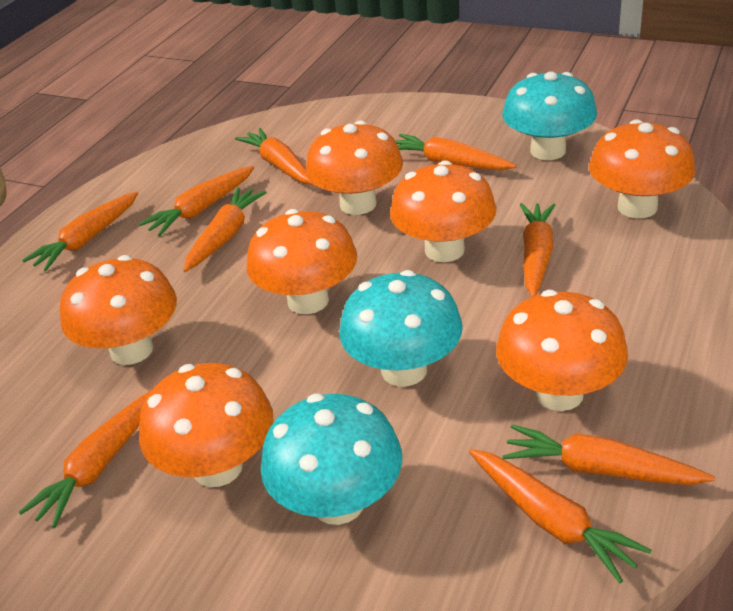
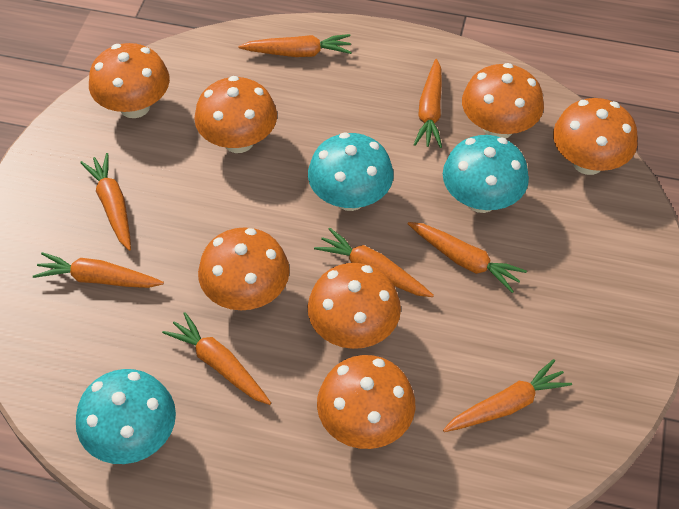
orange carrot: [19,390,152,528] [22,192,138,271] [139,166,254,236] [183,187,267,272] [235,128,314,185] [395,134,517,170] [469,449,652,583] [503,425,715,485] [520,203,555,297] = 9 -> [33,252,164,288] [80,153,131,251] [162,312,271,405] [238,34,352,57] [314,228,434,297] [408,222,527,293] [413,59,442,148] [443,359,572,432] = 8

